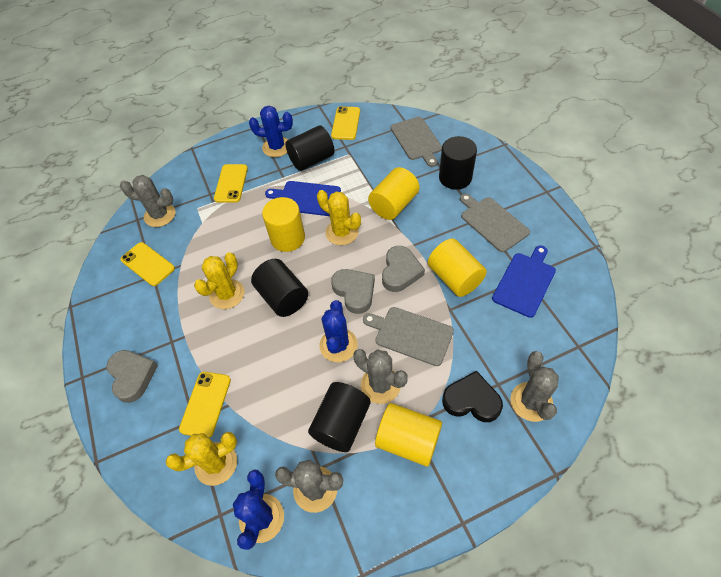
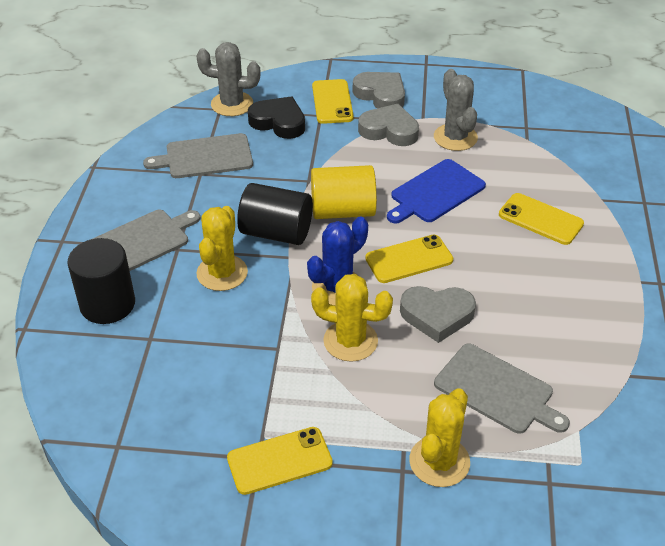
black cylinder: [251,259,308,317] [285,125,335,171] [308,382,371,452] [439,136,477,190] = 4 -> [67,238,135,324] [237,183,313,245] = 2
blue cactus: [233,470,284,550] [249,106,293,157] [319,300,358,362] = 3 -> [307,216,368,306] = 1
blue cutting board: [265,181,341,216] [492,245,556,318] = 2 -> [387,159,486,224] = 1
grey cactus: [120,175,176,227] [275,460,343,513] [353,349,408,404] [511,351,559,422] = 4 -> [196,42,261,116] [434,69,478,151] = 2
yellow cylinder: [262,197,305,252] [368,167,420,220] [375,403,442,467] [428,239,487,297] = 4 -> [311,165,377,219] = 1

